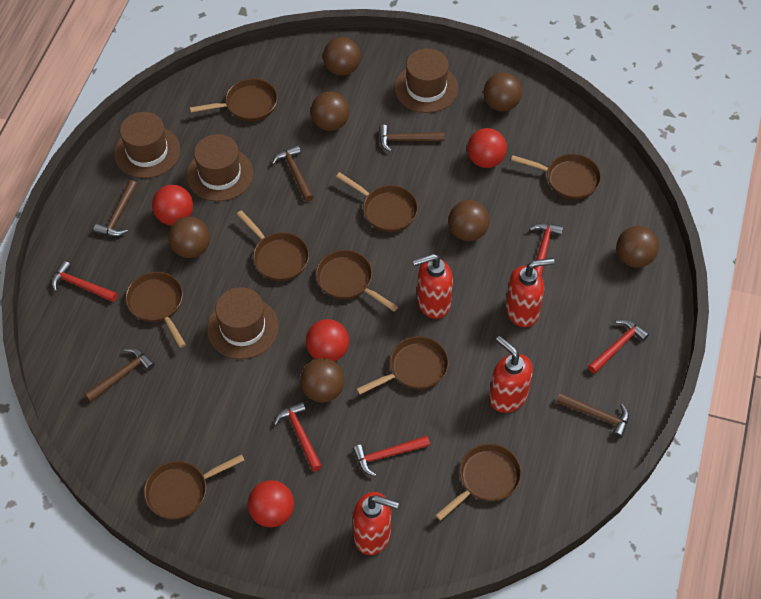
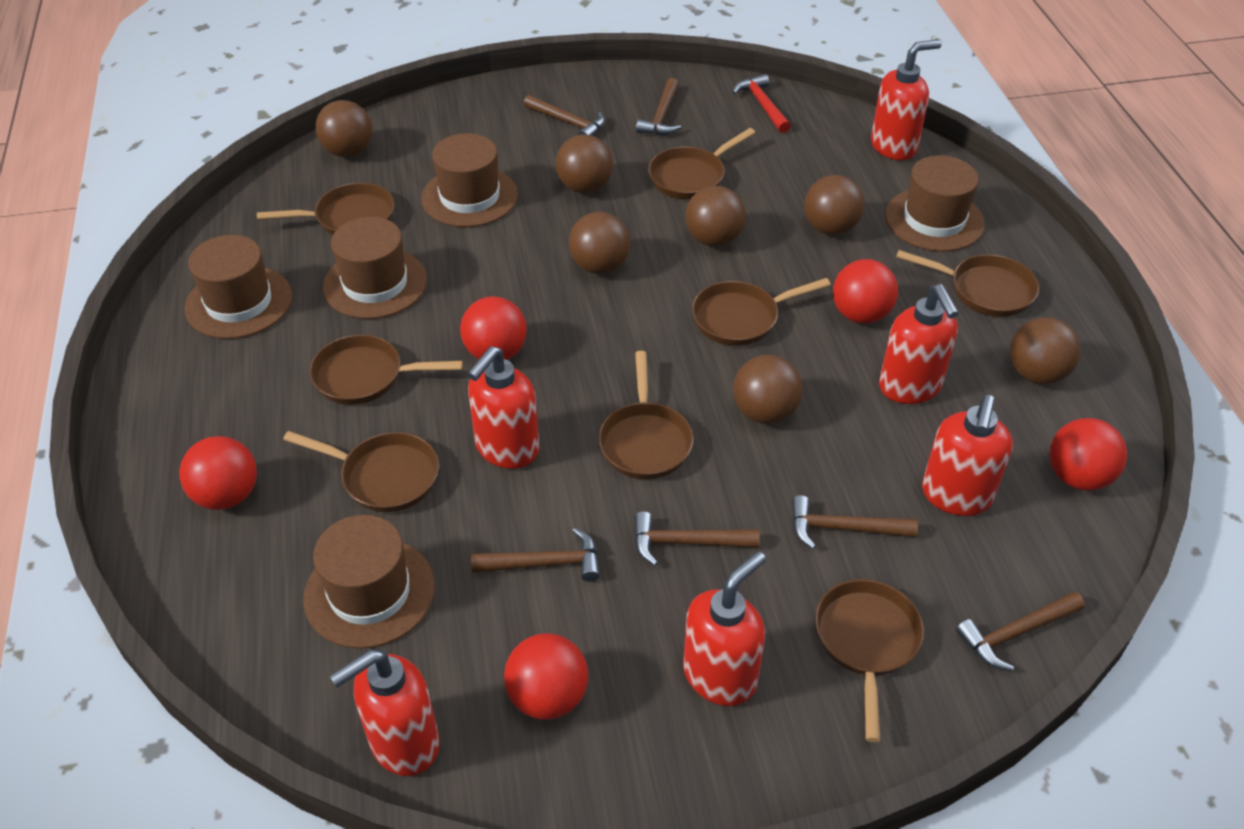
brown hammer: [84,348,155,402] [94,180,138,237] [272,145,313,202] [379,125,444,152] [556,393,629,439] = 5 -> [471,528,600,582] [524,95,605,136] [634,511,760,566] [636,78,681,135] [792,495,918,549] [956,592,1085,671] = 6
brown hat: [114,112,180,178] [187,134,253,201] [207,287,279,359] [394,48,458,113] = 4 -> [185,235,292,339] [303,515,435,649] [323,217,427,319] [421,133,518,227] [885,155,985,252] = 5
brown pan: [125,272,186,348] [144,454,244,519] [190,78,278,121] [237,210,309,281] [316,250,398,312] [336,172,418,232] [356,336,449,395] [435,444,521,521] [511,154,601,199] = 9 -> [257,183,395,235] [283,431,439,512] [309,335,463,405] [598,351,693,479] [648,128,756,199] [692,278,831,346] [815,579,924,742] [896,250,1039,317] = 8
red ball: [152,185,193,225] [247,480,294,527] [306,319,349,362] [467,128,507,168] = 4 -> [179,436,257,510] [460,296,527,360] [504,633,588,720] [833,259,898,324] [1049,418,1127,491] = 5
red hammer: [51,261,117,302] [274,401,322,471] [353,435,430,477] [529,223,563,276] [588,320,649,374] = 5 -> [732,74,791,133] = 1
red soap dispenser: [353,492,399,555] [413,254,453,319] [489,336,533,413] [506,258,555,327] = 4 -> [330,650,440,776] [468,346,540,469] [683,551,766,706] [871,40,942,160] [879,284,959,404] [922,395,1013,516] = 6

